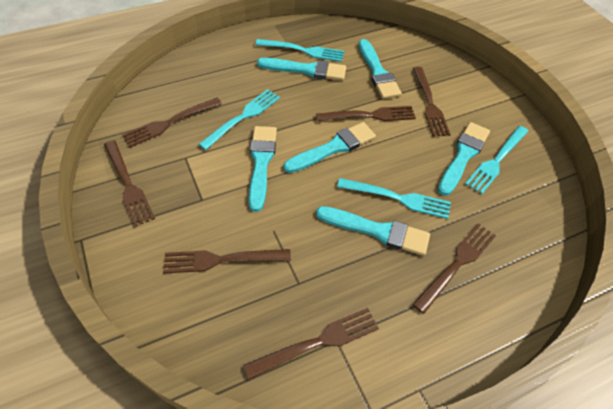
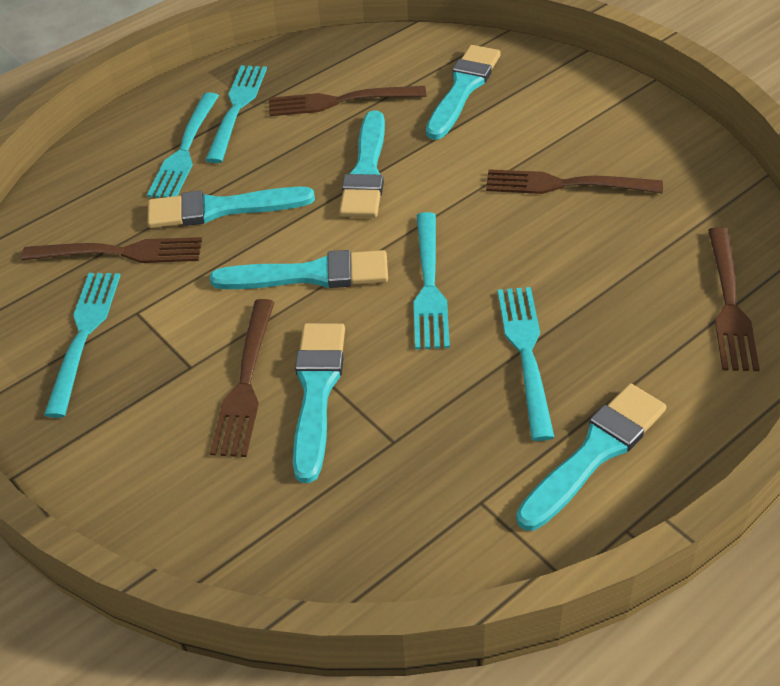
brown fork: [104,140,155,227] [122,98,222,148] [163,249,291,274] [244,308,379,379] [316,106,416,121] [412,223,496,314] [413,67,451,137] = 7 -> [21,237,202,263] [210,299,274,457] [269,86,426,116] [486,169,663,194] [708,227,760,371] = 5
turquoise fork: [198,89,280,150] [255,39,344,62] [337,178,451,219] [465,126,528,194] = 4 -> [44,273,121,418] [147,92,219,198] [205,65,267,163] [413,212,450,349] [498,287,555,441] = 5

